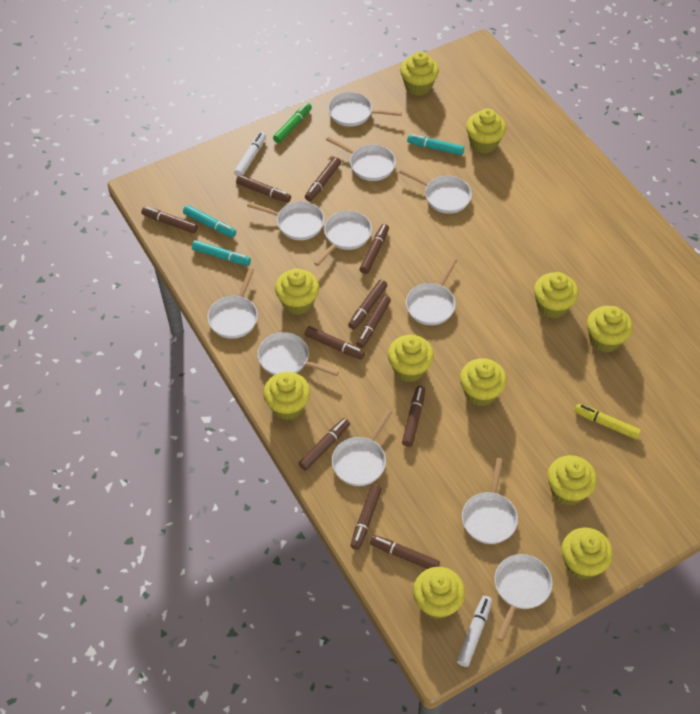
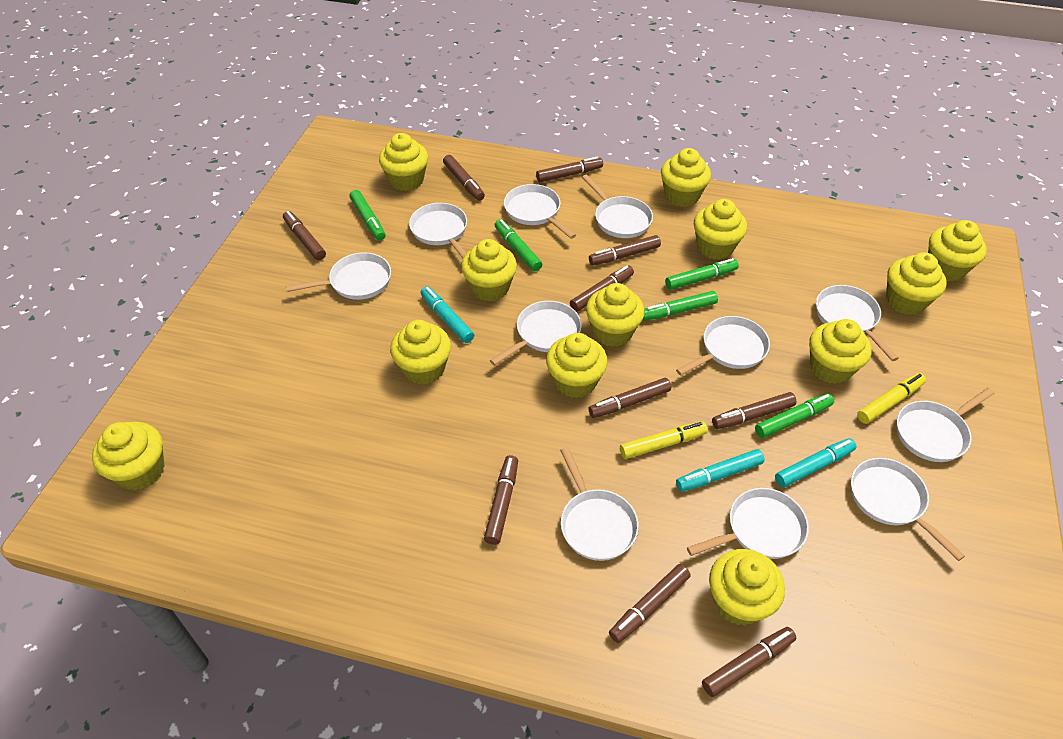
brown marker: [141,207,198,233] [236,175,291,203] [298,418,350,471] [305,157,341,201] [305,326,365,360] [348,280,387,330] [350,484,382,550] [356,295,391,348] [359,224,389,274] [370,535,440,569] [402,386,425,447] = 11 -> [283,211,326,260] [443,155,485,201] [484,455,518,545] [536,156,603,182] [570,265,634,312] [589,235,661,265] [589,378,671,418] [609,564,691,643] [702,627,796,697] [712,392,797,429] = 10
green marker: [273,103,312,143] = 1 -> [350,190,386,241] [495,219,542,271] [643,291,718,321] [665,258,739,290] [755,394,834,438] = 5
white marker: [234,132,266,176] [457,596,492,667] = 2 -> none = 0
yellow cupcake: [263,372,310,420] [275,269,319,315] [388,335,434,382] [400,51,439,96] [413,567,465,619] [460,358,507,406] [466,108,506,153] [534,272,578,318] [547,455,597,506] [561,528,613,579] [587,306,633,352] = 11 -> [92,422,165,490] [379,133,428,191] [390,320,451,385] [461,239,517,301] [546,333,608,398] [586,283,645,347] [661,148,711,207] [694,199,747,260] [709,549,785,626] [809,319,872,384] [886,252,947,315] [928,220,987,282] = 12
yellow marker: [574,404,641,440] = 1 -> [620,421,708,459] [857,373,926,424] = 2

